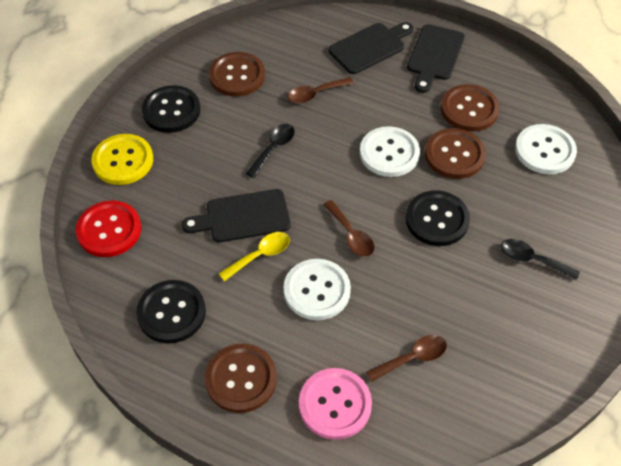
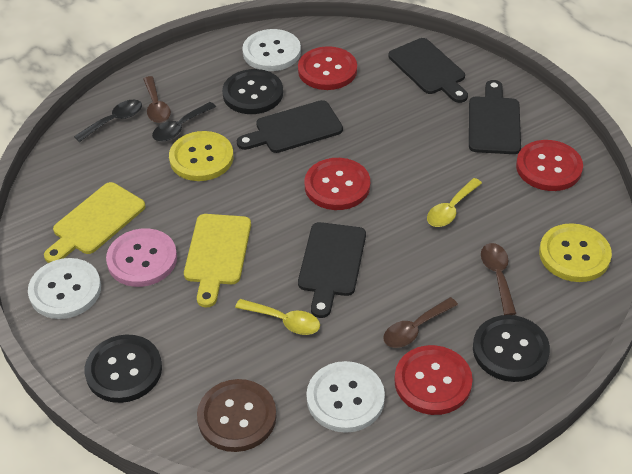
black cutting board: [182,189,291,242] [329,22,413,74] [407,24,465,93] = 3 -> [237,100,343,153] [298,222,366,318] [388,38,468,103] [469,80,521,154] = 4
brown button: [205,344,277,413] [209,52,265,97] [425,128,486,179] [441,84,500,132] = 4 -> [197,379,277,452] = 1
red button: [76,200,141,257] = 1 -> [298,46,357,90] [304,158,370,210] [395,345,473,415] [516,140,583,191] = 4
yellow button: [92,134,153,185] = 1 -> [169,131,234,181] [539,223,612,282] = 2
yellow cutting board: none = 0 -> [44,182,145,263] [184,214,251,307] = 2
yellow spoon: [218,232,290,281] = 1 -> [235,299,320,335] [427,178,482,227] = 2

